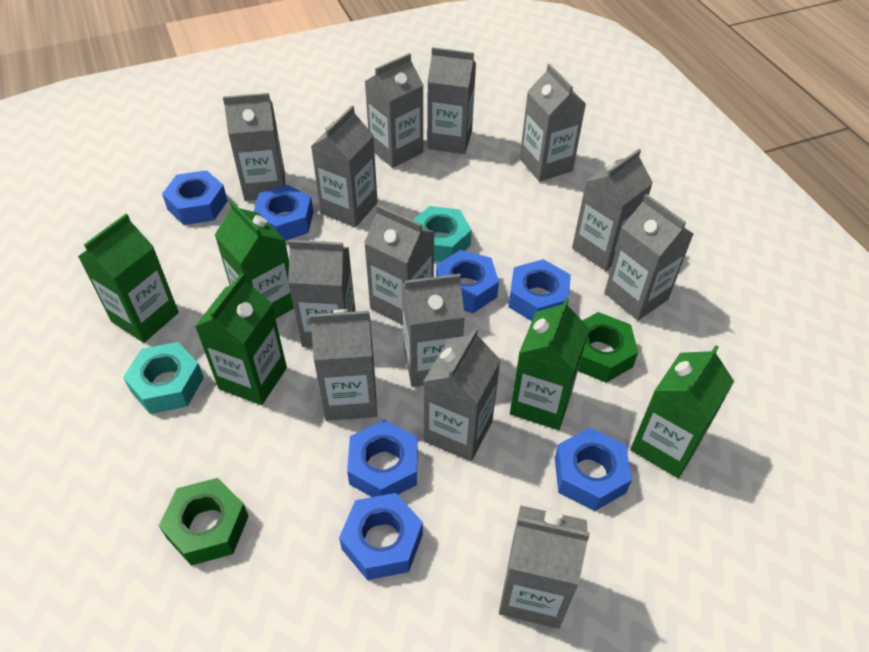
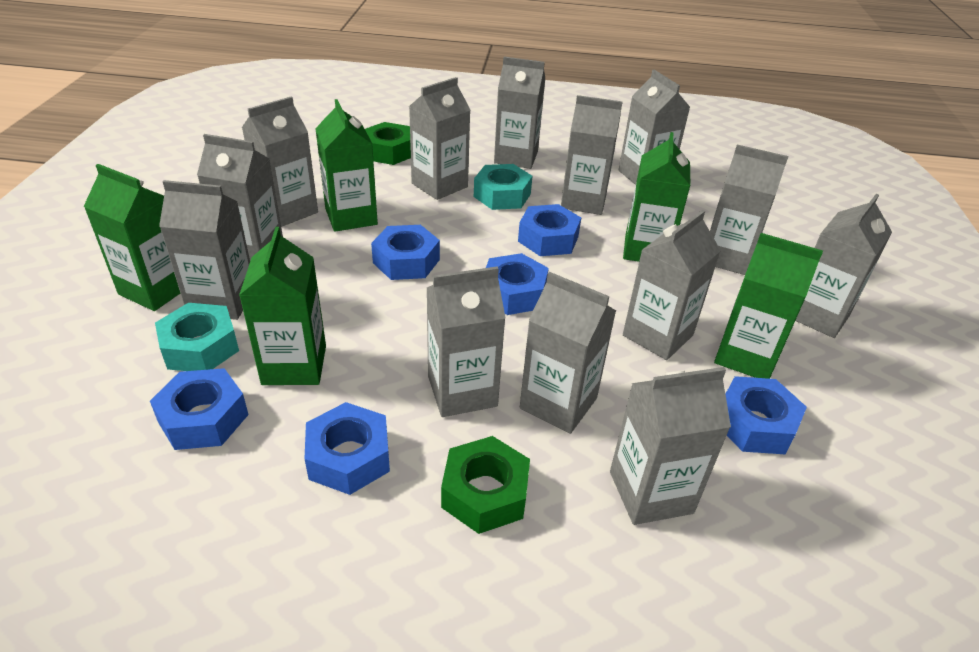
blue nut: [162,170,228,225] [253,185,313,240] [339,493,423,580] [347,420,418,497] [436,250,499,313] [508,259,571,321] [555,428,632,511] = 7 -> [150,368,249,450] [304,402,390,495] [371,225,440,280] [486,253,549,315] [518,204,581,256] [725,376,807,455] = 6

